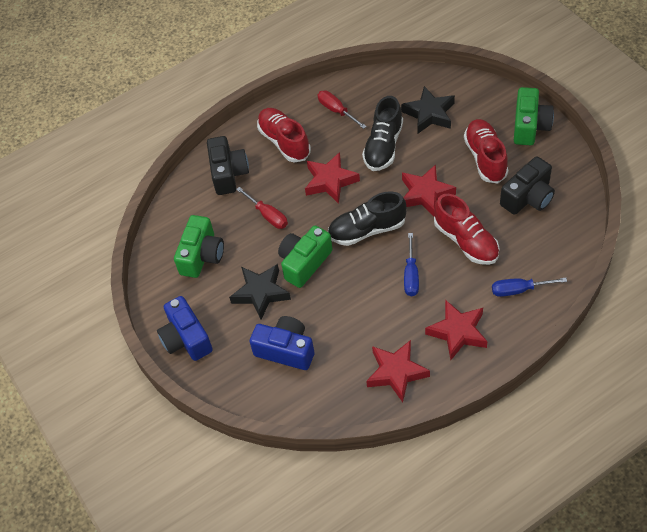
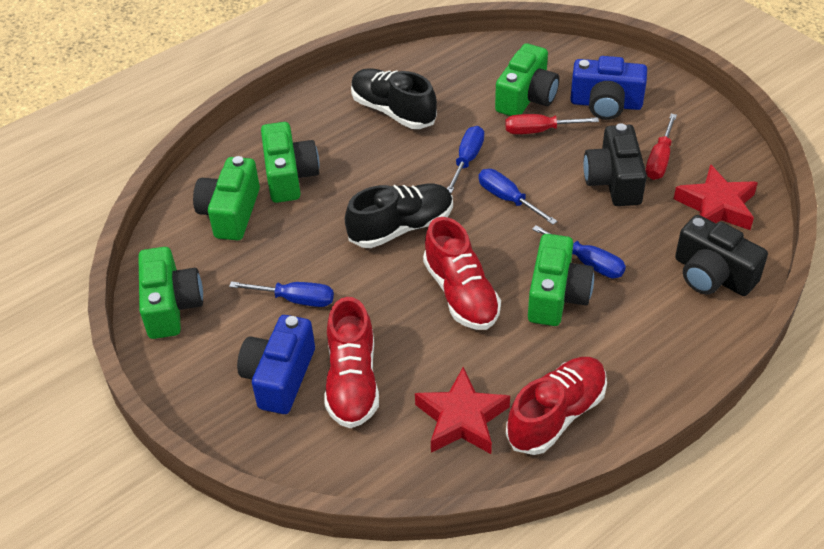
black star: [229,264,291,320] [401,86,455,134] = 2 -> none = 0
blue screwdriver: [404,233,419,296] [492,278,567,297] = 2 -> [229,281,334,307] [447,126,484,194] [479,169,557,225] [532,225,626,278] = 4
green camera: [174,215,224,278] [278,226,333,288] [514,87,554,145] = 3 -> [138,247,203,339] [193,156,260,240] [261,122,320,203] [495,43,559,116] [528,234,594,326] = 5
red star: [305,152,360,204] [366,340,430,402] [402,164,456,217] [425,300,488,360] = 4 -> [415,367,510,454] [674,164,758,230] = 2

